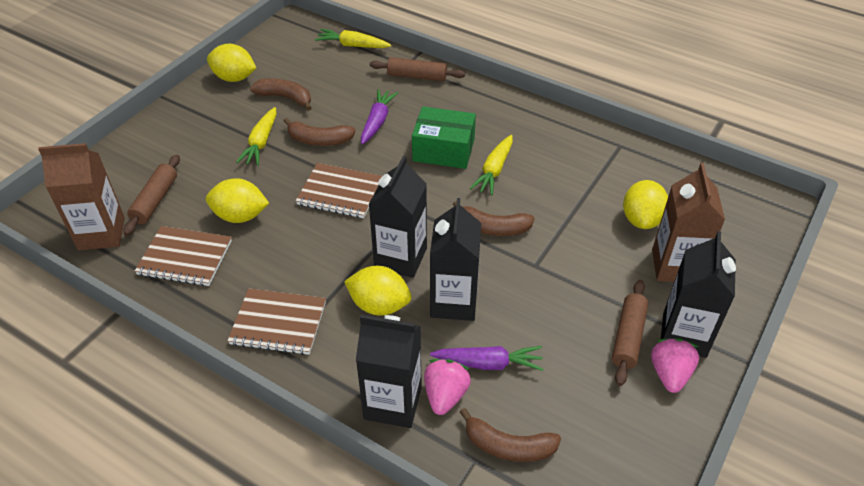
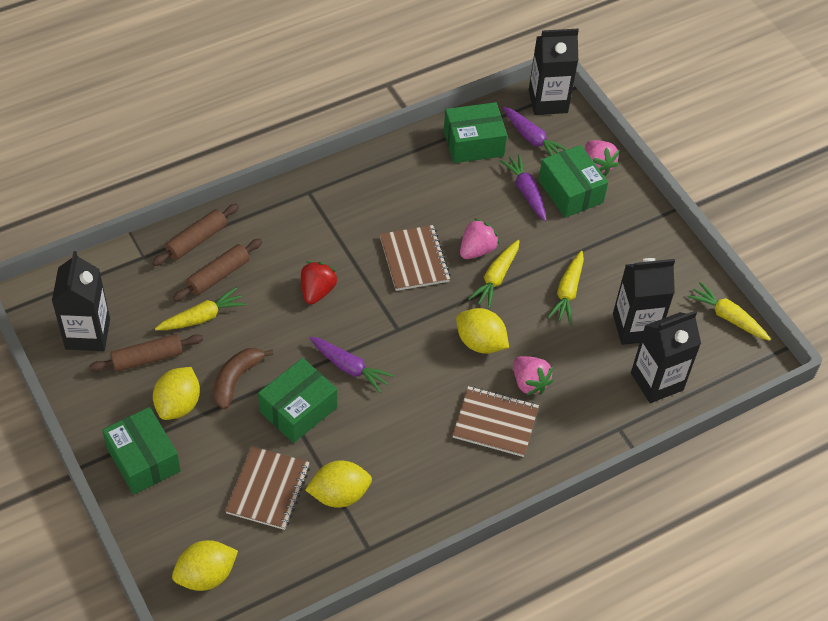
brown banana: [250,78,311,111] [284,118,356,146] [453,201,534,236] [460,408,561,462] = 4 -> [214,348,274,409] = 1
brown carton: [38,143,125,251] [652,163,725,282] = 2 -> none = 0
green box: [412,106,476,169] = 1 -> [102,407,181,494] [258,358,337,443] [444,102,507,163] [538,145,608,218] = 4
pink strawberry: [424,359,471,415] [651,338,699,393] = 2 -> [460,218,499,259] [513,356,553,396] [585,140,619,176] = 3
purple carrot: [361,89,398,144] [430,346,544,371] = 2 -> [309,337,394,393] [500,154,546,221] [503,107,568,156] = 3
red strawberry: none = 0 -> [301,261,337,304] = 1
yellow carrot: [236,107,276,166] [315,29,391,48] [469,135,513,195] = 3 -> [155,287,247,330] [468,240,520,309] [547,251,584,324] [687,282,771,341] = 4

